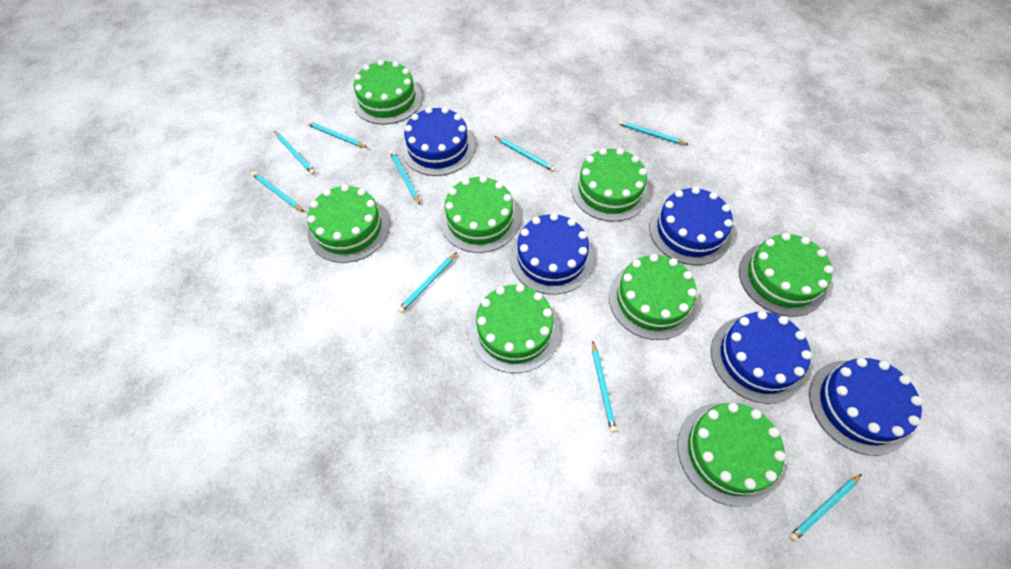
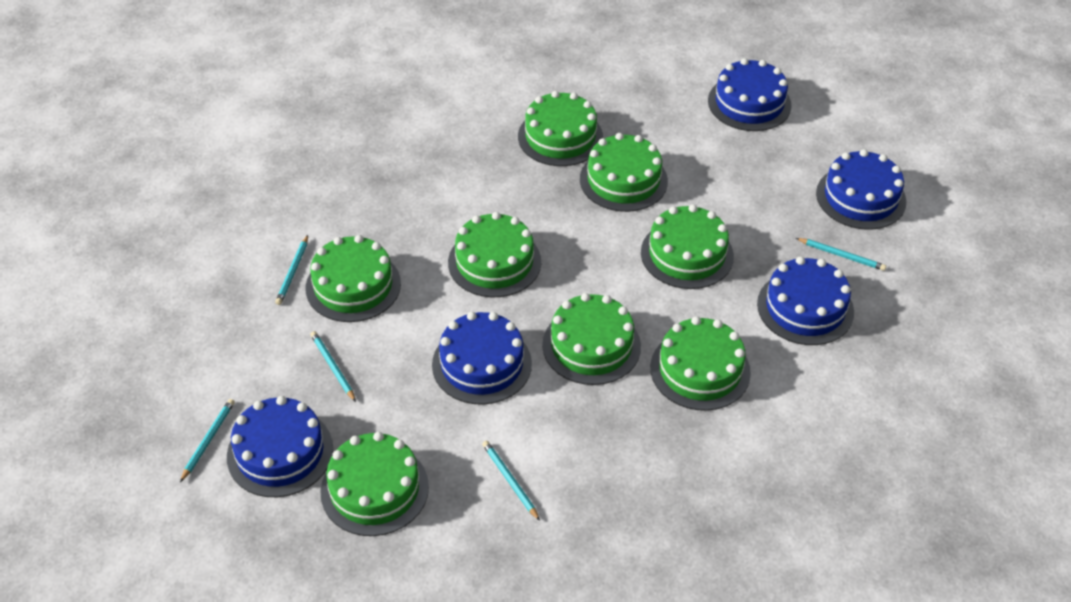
turquoise pencil: [251,172,304,212] [274,131,316,175] [307,121,368,148] [390,150,420,205] [398,252,457,313] [494,136,556,172] [592,341,617,433] [618,120,689,145] [789,474,862,542] = 9 -> [180,399,235,482] [275,235,308,305] [310,331,356,402] [482,441,540,521] [796,238,886,271] = 5

